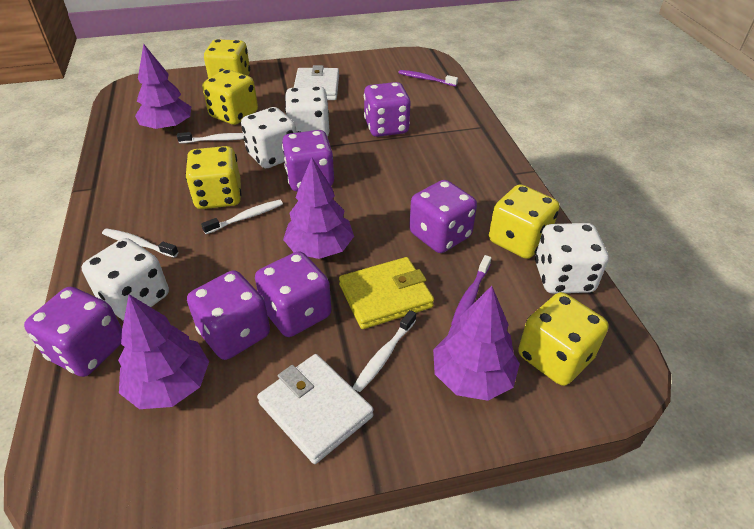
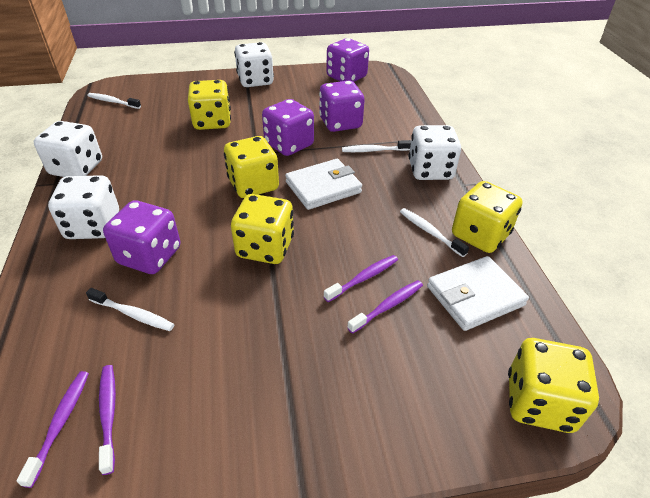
purple dice: [24,287,122,377] [187,270,270,360] [255,251,331,337] [282,130,334,191] [364,82,411,137] [409,180,477,253] = 6 -> [103,200,181,274] [262,99,314,156] [319,81,365,132] [326,38,369,82] = 4
purple toothbrush: [398,70,458,87] [451,255,492,325] = 2 -> [16,371,89,488] [99,365,116,475] [324,255,398,302] [347,280,423,334] = 4
purple tree: [118,294,209,409] [135,44,191,131] [283,157,354,259] [433,286,520,401] = 4 -> none = 0
yellow wallet: [339,257,434,329] = 1 -> none = 0

